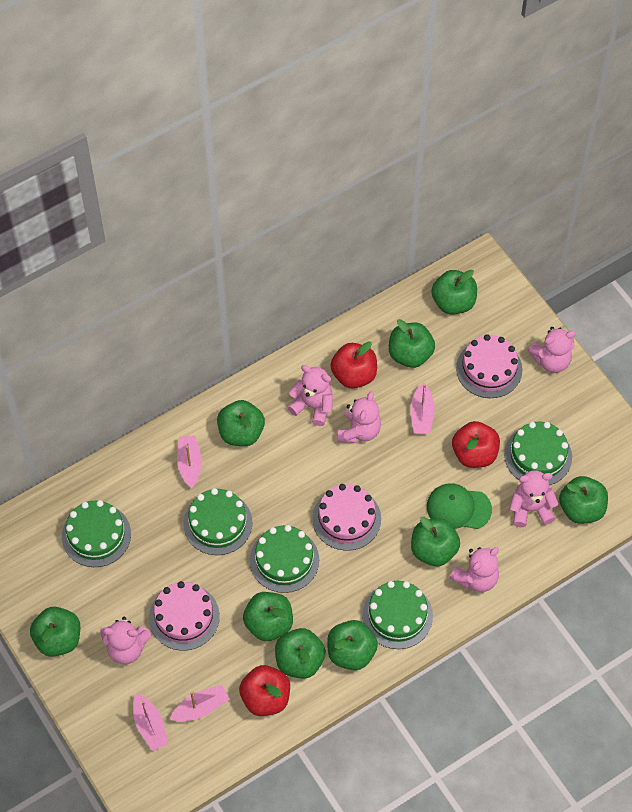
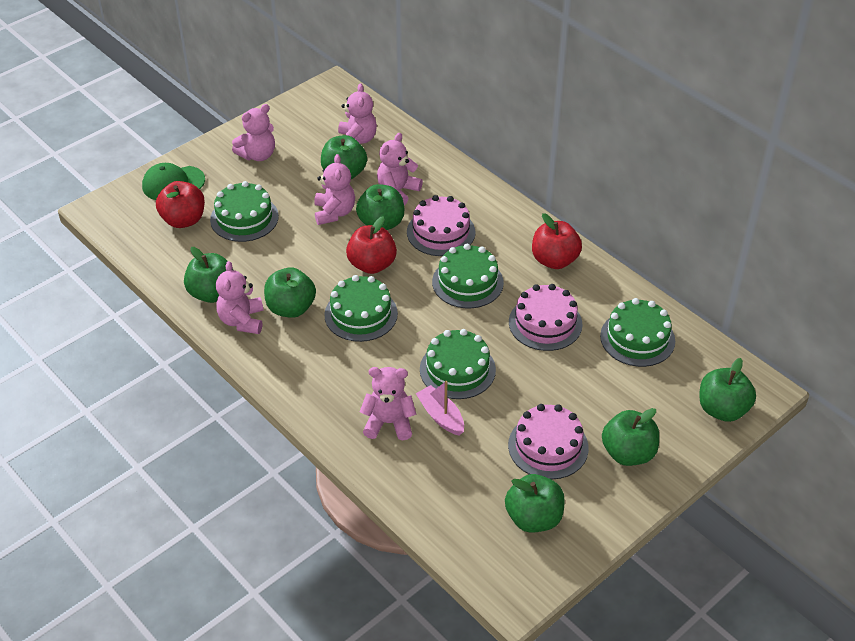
green apple: [30,607,80,657] [217,400,265,446] [243,592,293,641] [275,628,326,679] [327,620,378,670] [389,319,435,368] [411,517,460,566] [431,270,477,314] [559,476,608,524] = 9 -> [184,247,233,303] [264,267,316,318] [321,135,367,179] [356,184,405,230] [505,474,565,533] [602,408,659,466] [699,358,756,422] = 7
pink boat: [133,693,169,751] [170,685,229,721] [177,435,202,488] [410,383,435,434] = 4 -> [416,381,464,436] = 1

